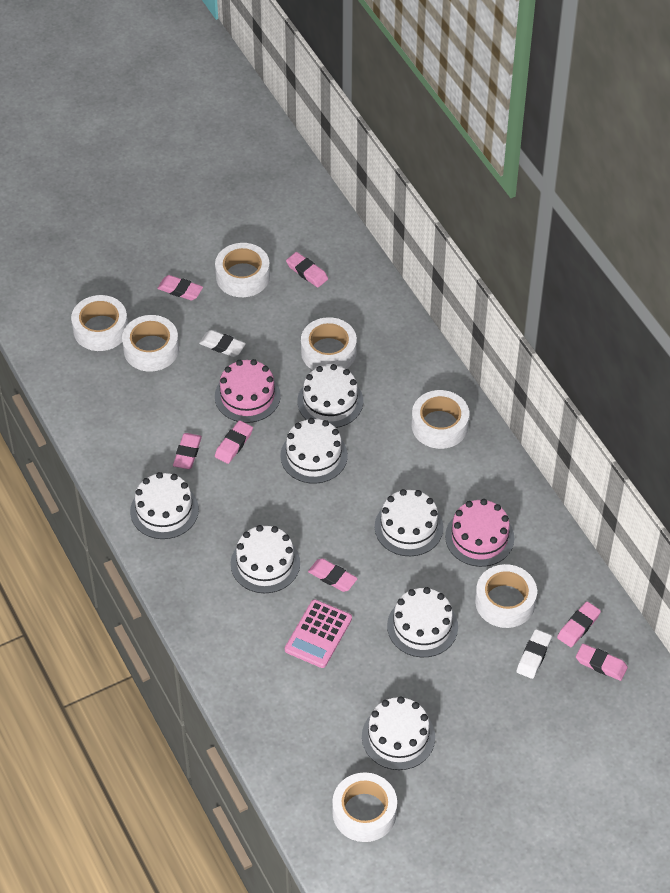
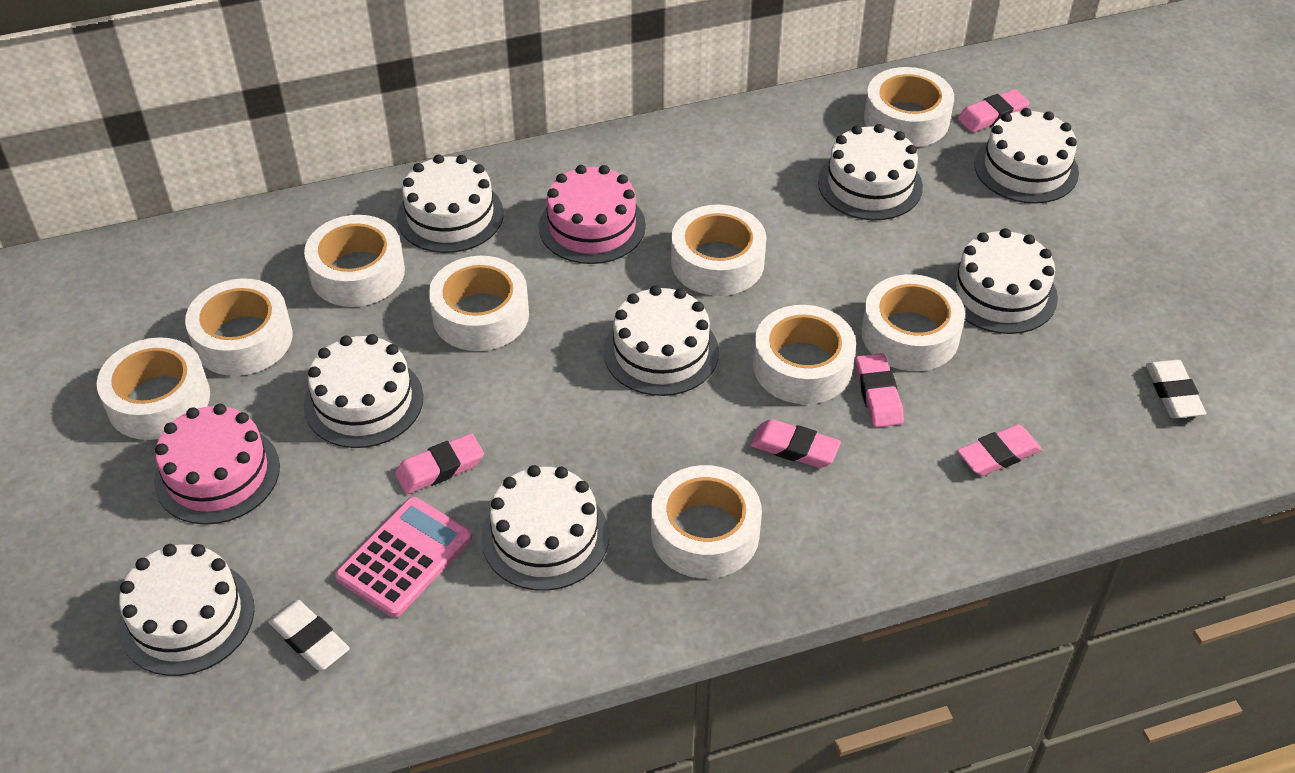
pink eraser: [157,275,203,301] [173,433,202,469] [215,420,253,464] [286,252,328,287] [308,558,358,592] [557,602,601,647] [576,644,628,681] = 7 -> [395,433,484,494] [750,419,841,468] [855,353,904,427] [957,424,1042,476] [958,89,1030,132] = 5
white cake: [130,472,199,539] [231,525,300,593] [280,418,348,484] [297,364,363,428] [362,697,435,770] [375,489,443,556] [387,587,458,657] = 7 -> [119,544,254,676] [304,334,423,448] [397,154,504,253] [481,465,609,591] [604,286,719,396] [818,124,923,220] [945,228,1058,334] [974,108,1079,204] = 8
white tape: [71,295,128,351] [122,315,179,372] [215,243,270,297] [301,317,357,370] [332,772,397,842] [412,390,469,449] [475,564,537,628] = 7 -> [97,337,210,440] [185,278,292,376] [304,215,405,307] [429,256,529,351] [651,465,762,579] [671,205,766,296] [753,305,856,404] [861,274,965,371] [864,67,954,147] = 9

